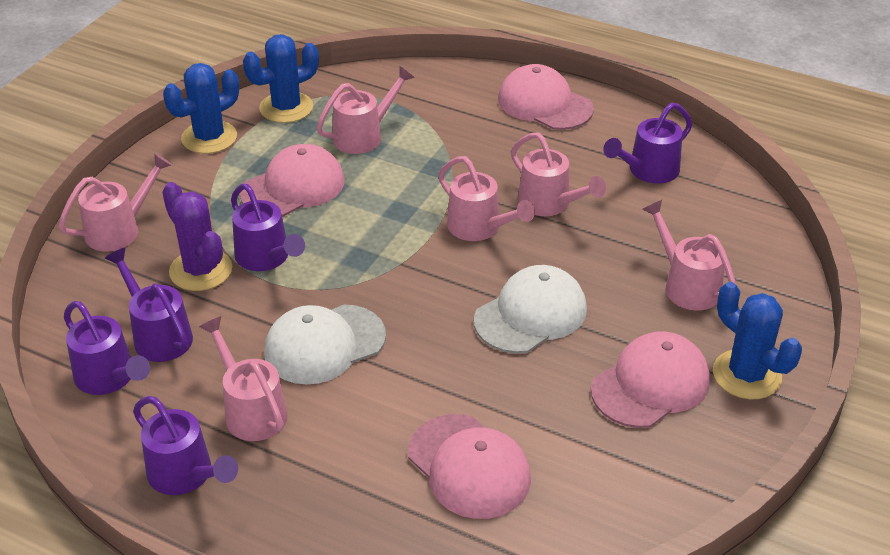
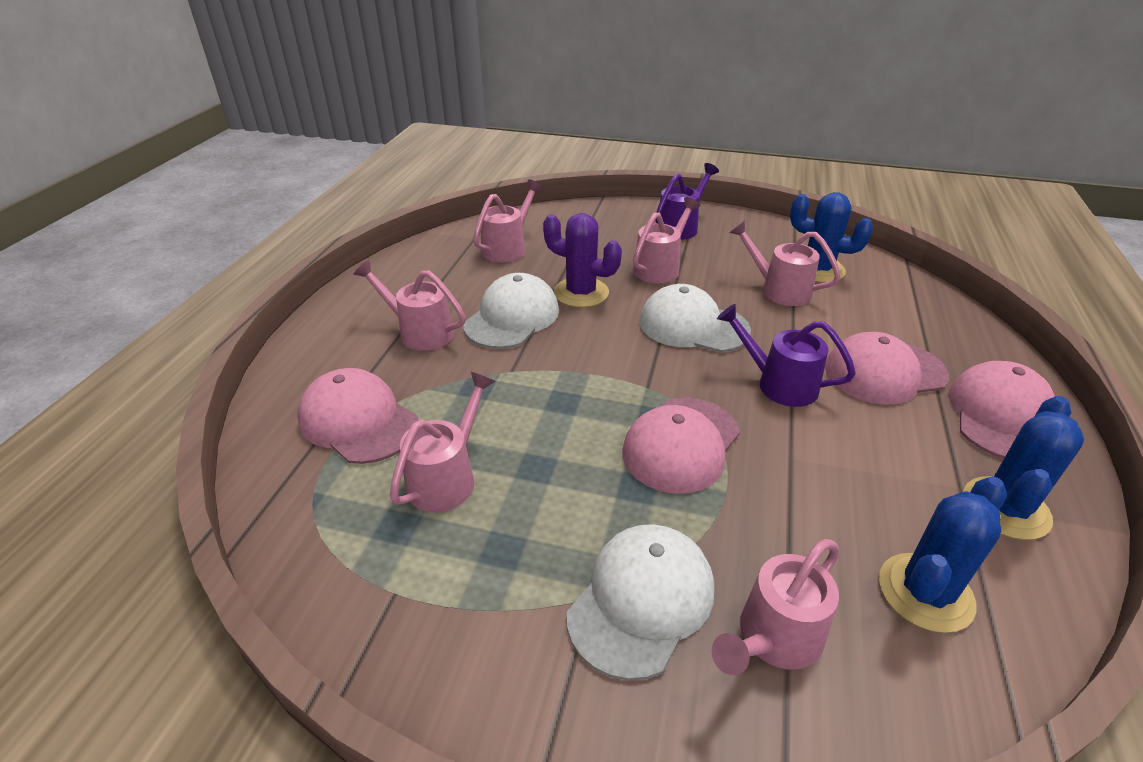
purple watering can: [64,301,150,395] [105,248,193,362] [133,396,238,495] [231,184,305,271] [603,103,692,184] = 5 -> [655,163,719,240] [717,304,856,407] = 2
white cap: [264,305,386,385] [474,265,587,353] = 2 -> [463,273,559,349] [567,524,714,681] [639,284,751,352] = 3

